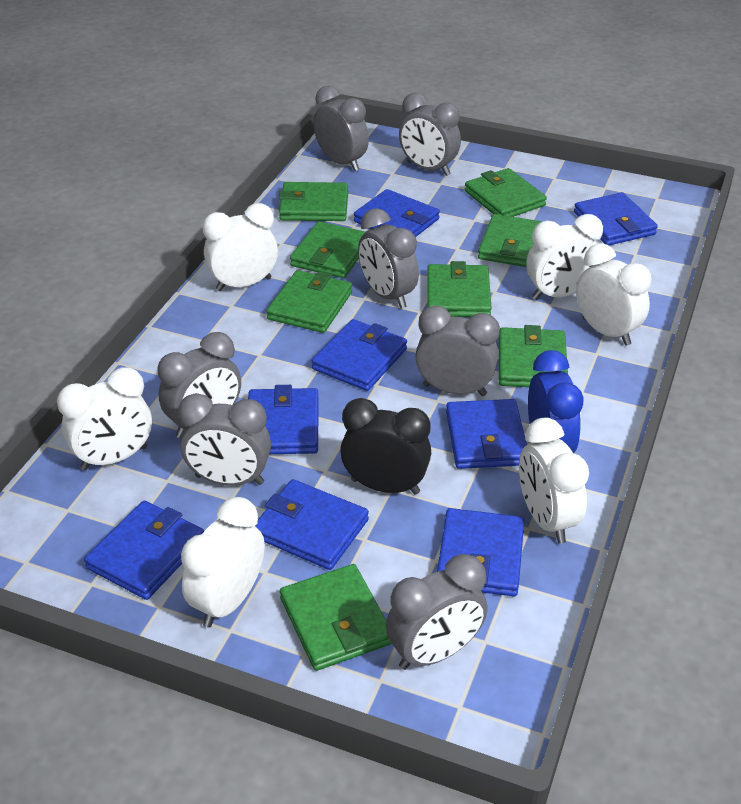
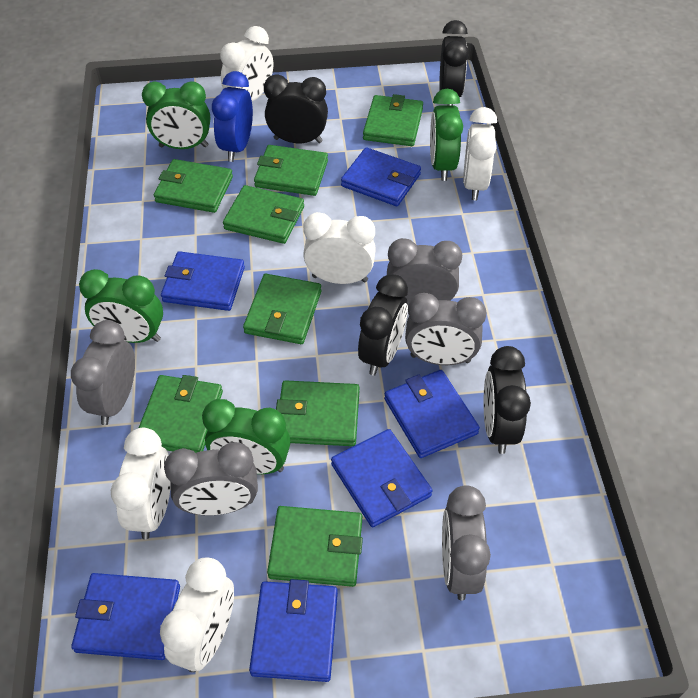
black clock: [340,398,431,494] = 1 -> [264,74,328,143] [358,274,408,375] [439,20,469,105] [483,346,531,454] = 4
blue wallet: [84,501,204,600] [248,385,319,454] [255,479,369,570] [312,319,407,391] [354,189,440,237] [437,508,524,597] [446,399,527,469] [574,192,658,245] = 8 -> [71,573,180,660] [161,251,245,311] [249,579,338,682] [331,429,432,527] [341,147,421,206] [384,370,480,458] = 6
green clock: none = 0 -> [79,269,163,343] [142,81,210,149] [202,399,291,474] [430,89,463,181] = 4
grey clock: [158,332,241,438] [178,393,271,486] [314,85,369,171] [358,208,419,309] [386,554,488,670] [399,92,461,176] [415,306,500,396] = 7 -> [71,320,135,425] [164,442,258,515] [387,238,462,305] [405,293,486,365] [442,485,491,600] = 5
white clock: [57,367,152,470] [181,497,265,627] [202,203,278,291] [519,418,589,544] [527,214,603,300] [576,243,652,346] = 6 -> [111,428,171,539] [160,557,234,673] [220,26,273,101] [303,212,376,284] [463,107,497,200] = 5

